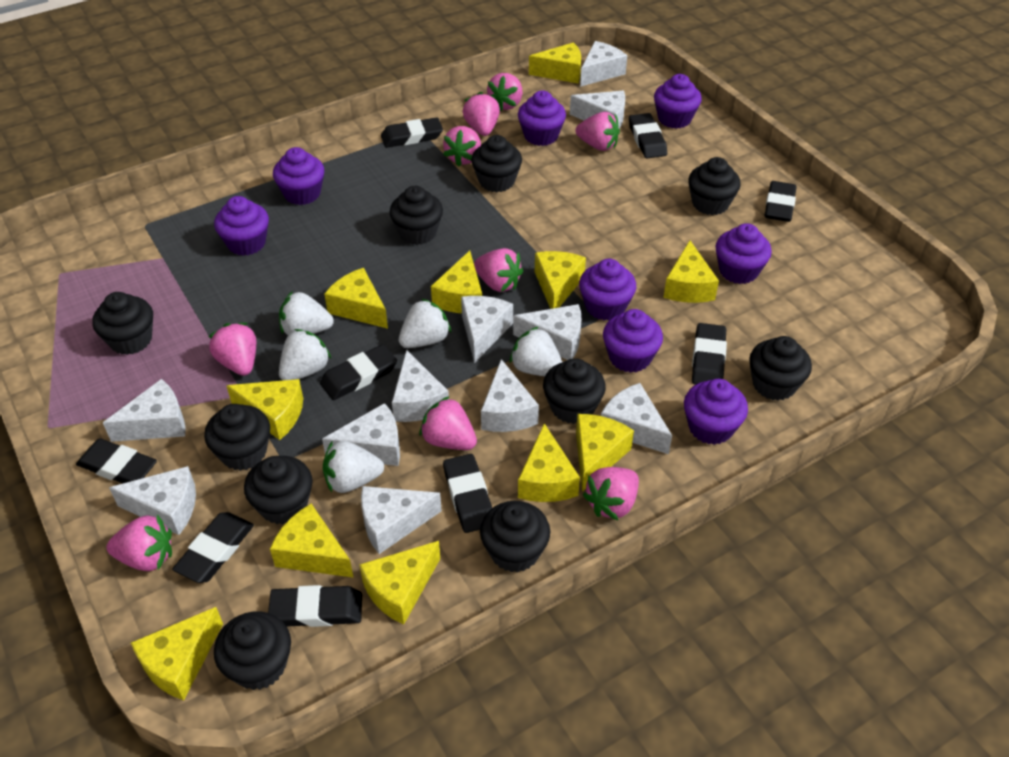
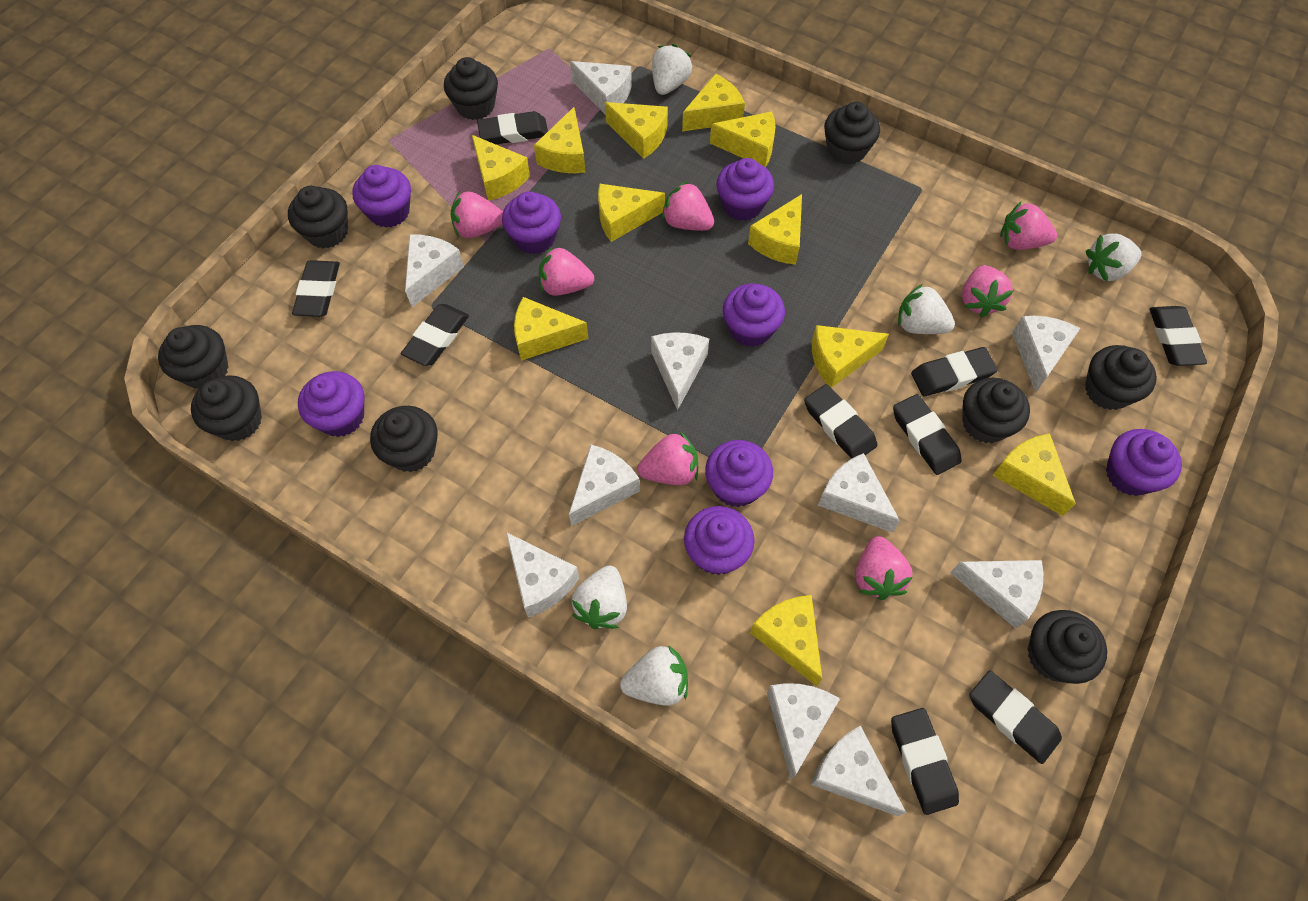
black cupcake: [92,292,153,355] [204,404,270,471] [214,611,291,690] [244,456,313,524] [389,186,443,245] [471,135,522,192] [480,501,550,573] [543,358,606,424] [688,157,741,215] [749,336,812,401] = 10 -> [158,325,229,389] [191,375,262,441] [288,186,348,248] [370,406,438,472] [444,57,498,120] [824,102,880,165] [962,378,1030,443] [1028,610,1107,684] [1085,345,1157,410] = 9
pink strawberry: [106,514,172,571] [209,323,256,376] [420,396,477,450] [443,126,481,166] [463,92,500,136] [474,248,523,292] [487,73,523,112] [576,112,620,151] [583,467,639,520] = 9 -> [451,191,503,238] [539,247,594,296] [637,432,698,485] [662,181,714,231] [855,536,913,600] [962,265,1013,317] [1000,202,1057,250] = 7
white cheese: [103,379,186,442] [109,466,196,535] [322,403,400,466] [361,486,442,554] [392,350,449,422] [461,296,513,363] [481,359,539,432] [513,304,582,360] [570,91,625,128] [580,41,627,87] [601,383,672,454] = 11 -> [405,234,464,307] [506,532,579,617] [569,445,640,526] [570,61,632,115] [651,332,709,411] [767,683,840,780] [811,725,906,816] [818,453,900,533] [950,560,1043,628] [1012,316,1080,393] = 10

